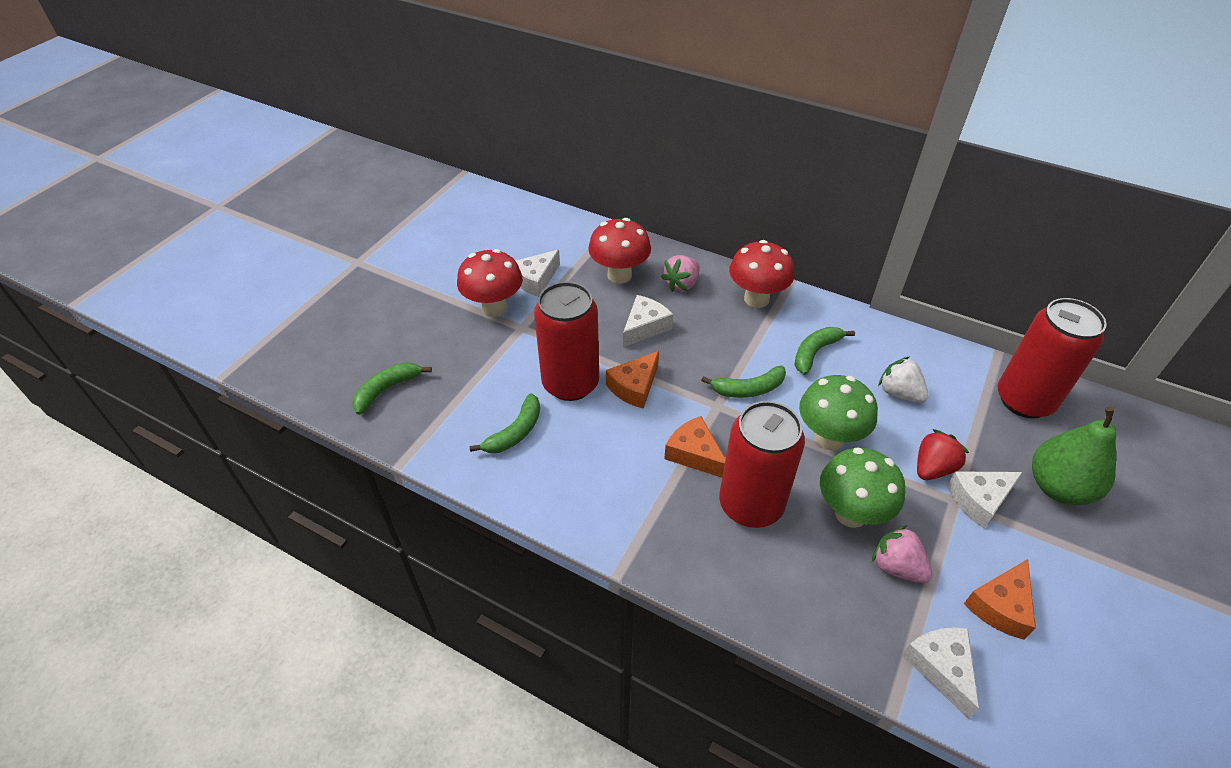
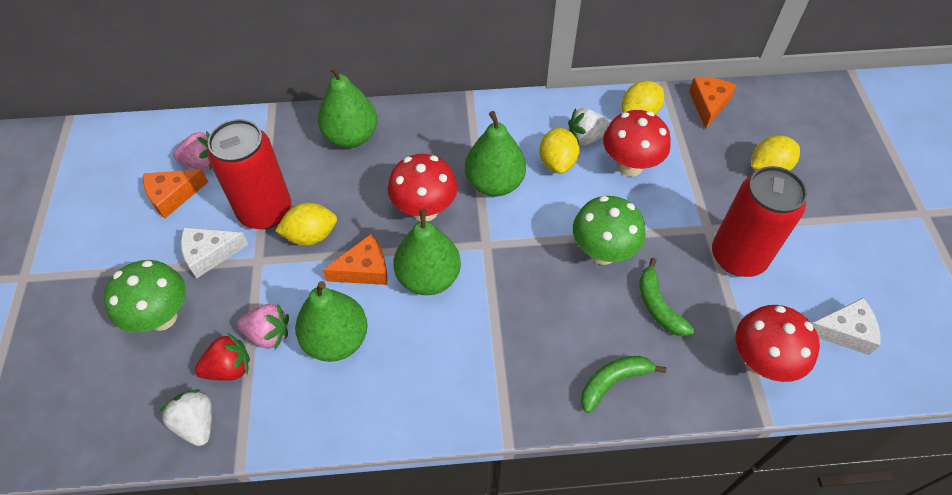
green banana: [352,362,432,415] [470,393,540,453] [701,366,786,398] [795,327,855,375] = 4 -> [581,356,666,413] [639,258,694,336] = 2
green pear: [1032,406,1116,505] = 1 -> [295,281,368,362] [318,65,377,148] [393,209,461,295] [465,111,526,197] = 4
red can: [534,282,599,401] [719,401,805,528] [998,298,1107,418] = 3 -> [207,119,291,229] [712,166,807,277] = 2
white cheese: [516,250,560,297] [623,295,673,347] [902,627,979,719] [947,471,1023,528] = 4 -> [181,227,249,279] [812,298,880,355] = 2
white strawberry: [878,357,929,403] = 1 -> [160,389,212,446] [568,108,610,145] = 2
yellow lemon: none = 0 -> [275,203,337,245] [539,128,580,174] [622,81,664,115] [752,135,800,171] = 4

